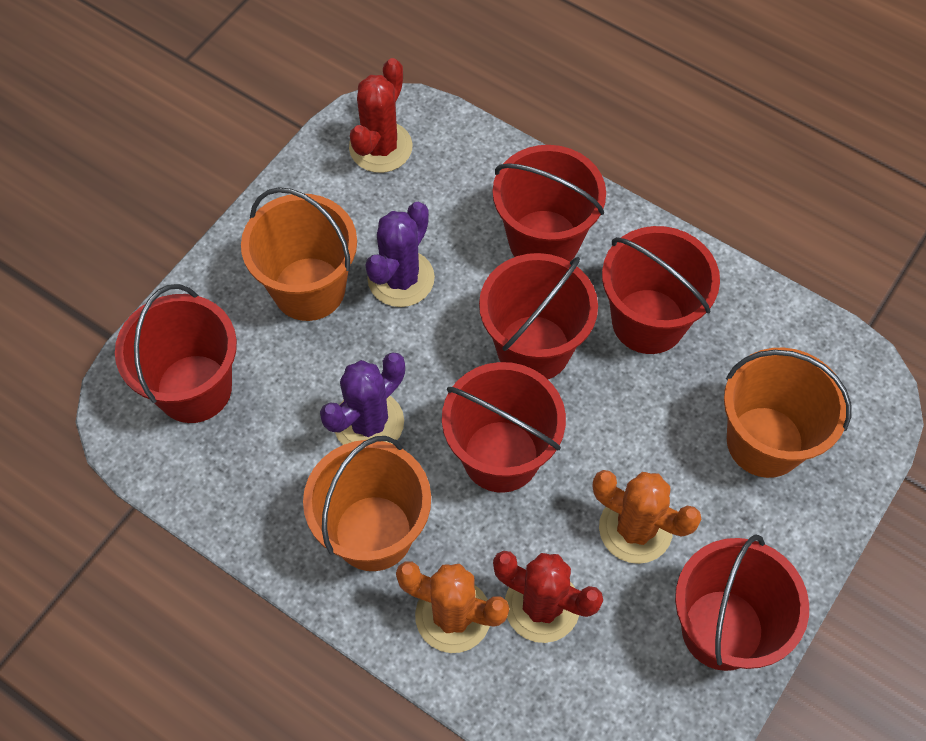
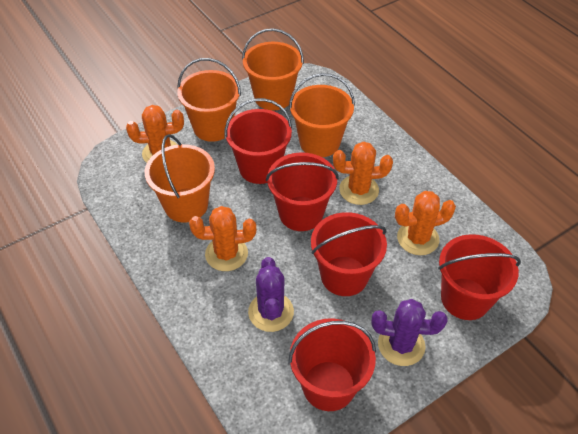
orange bucket: [241,187,357,321] [303,436,431,571] [724,348,851,478] = 3 -> [145,134,215,223] [177,58,241,142] [242,28,304,110] [289,73,355,157] = 4
orange cactus: [396,562,509,653] [593,470,701,564] = 2 -> [126,105,184,163] [189,206,256,271] [333,142,393,205] [395,191,456,255] = 4
red bucket: [115,284,237,423] [442,362,566,493] [479,253,598,379] [493,145,606,262] [602,226,720,354] [675,534,809,671] = 6 -> [225,98,292,184] [266,152,339,231] [288,318,376,411] [311,212,387,296] [438,234,521,320] = 5
red cactus: [349,58,413,173] [493,551,603,643] = 2 -> none = 0

